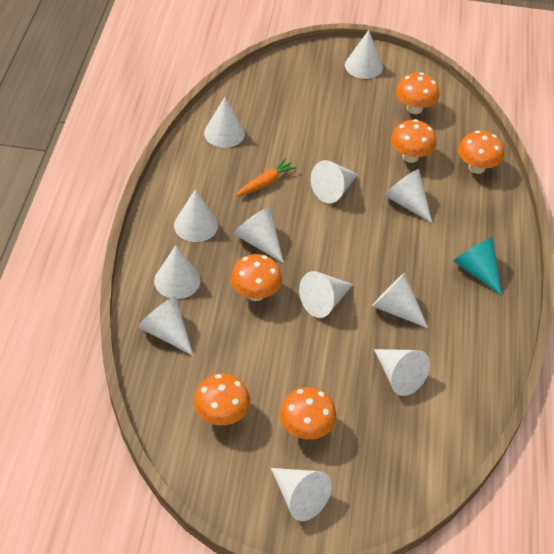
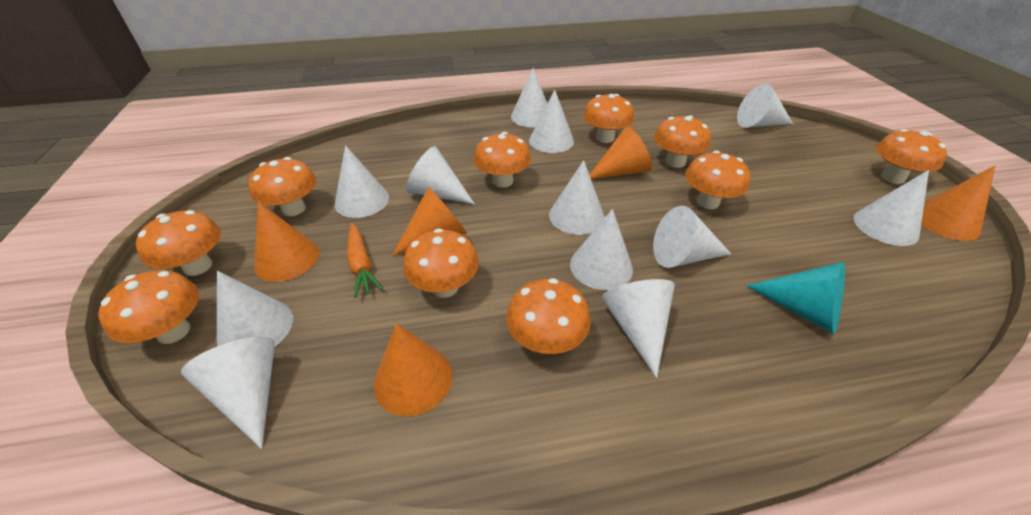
orange cone: none = 0 -> [254,202,319,282] [374,324,452,416] [393,187,467,256] [590,127,652,179] [921,166,995,241] = 5
orange mushroom: [194,374,250,425] [231,254,282,301] [280,387,337,439] [391,119,437,163] [396,72,440,114] [458,131,504,174] = 6 -> [98,270,199,344] [136,210,221,276] [249,157,316,216] [403,228,479,298] [474,132,531,187] [506,278,591,354] [583,94,634,143] [654,115,711,168] [685,150,750,209] [876,129,947,184] = 10

